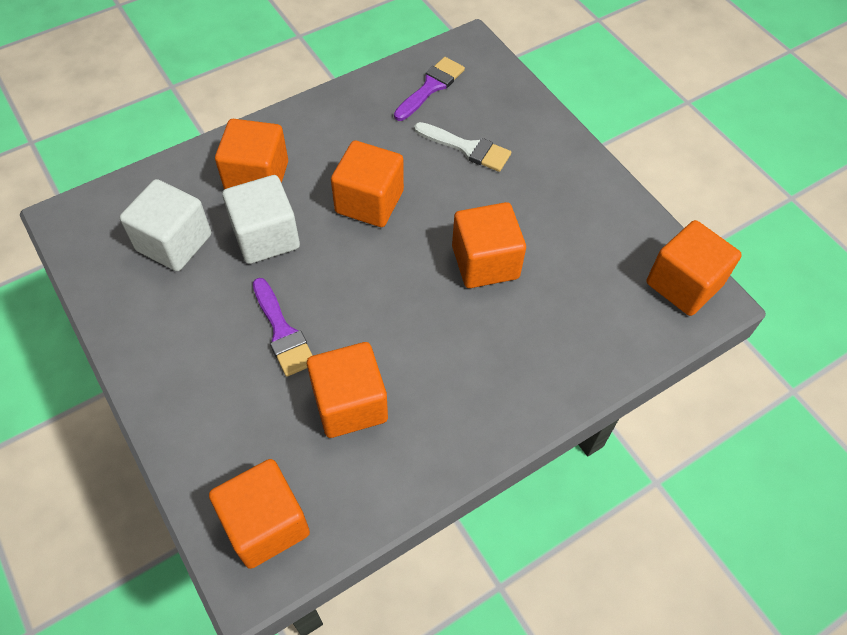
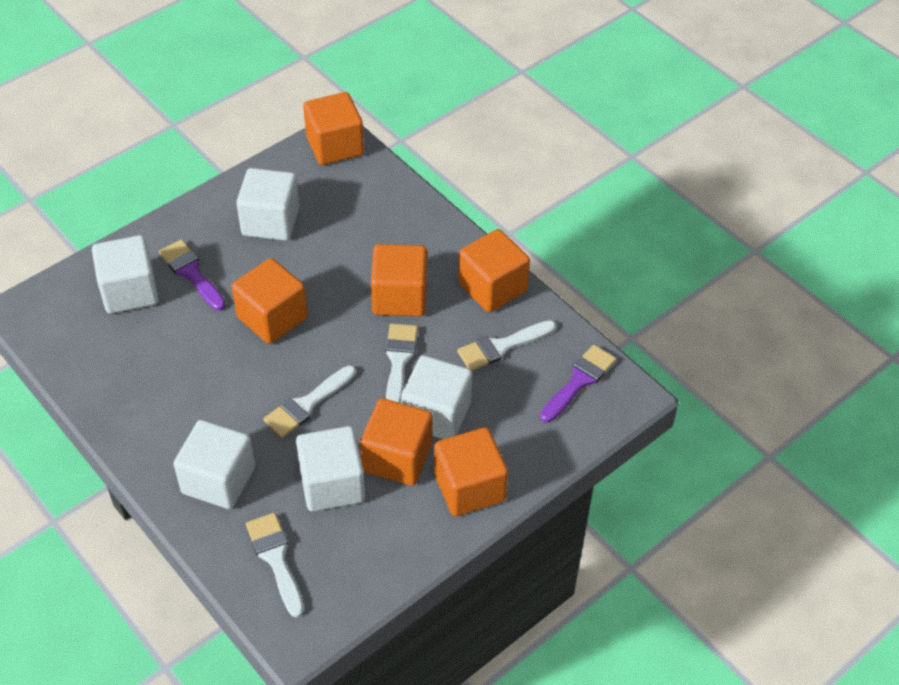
white brush: [414,122,511,172] = 1 -> [246,513,304,618] [263,365,356,438] [385,324,418,403] [457,320,556,371] = 4
white cube: [120,179,211,271] [222,175,300,264] = 2 -> [92,235,159,314] [174,420,255,509] [236,168,299,241] [296,426,365,511] [401,355,472,439] = 5

